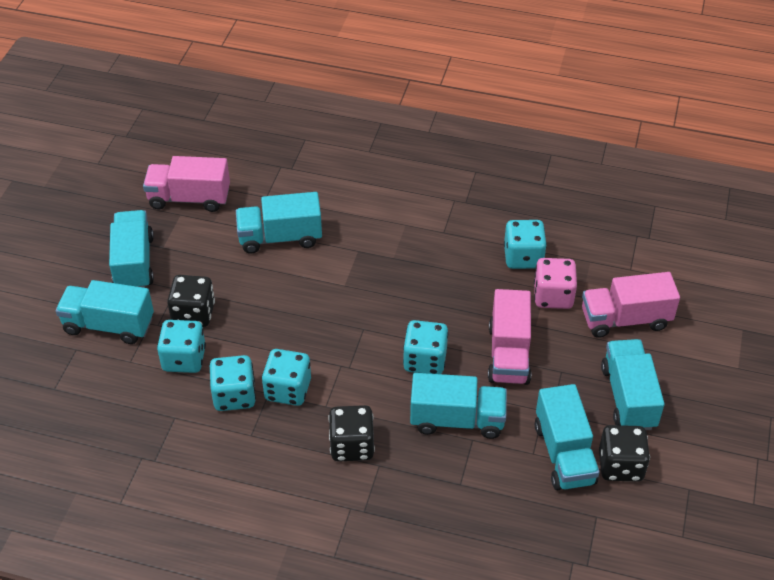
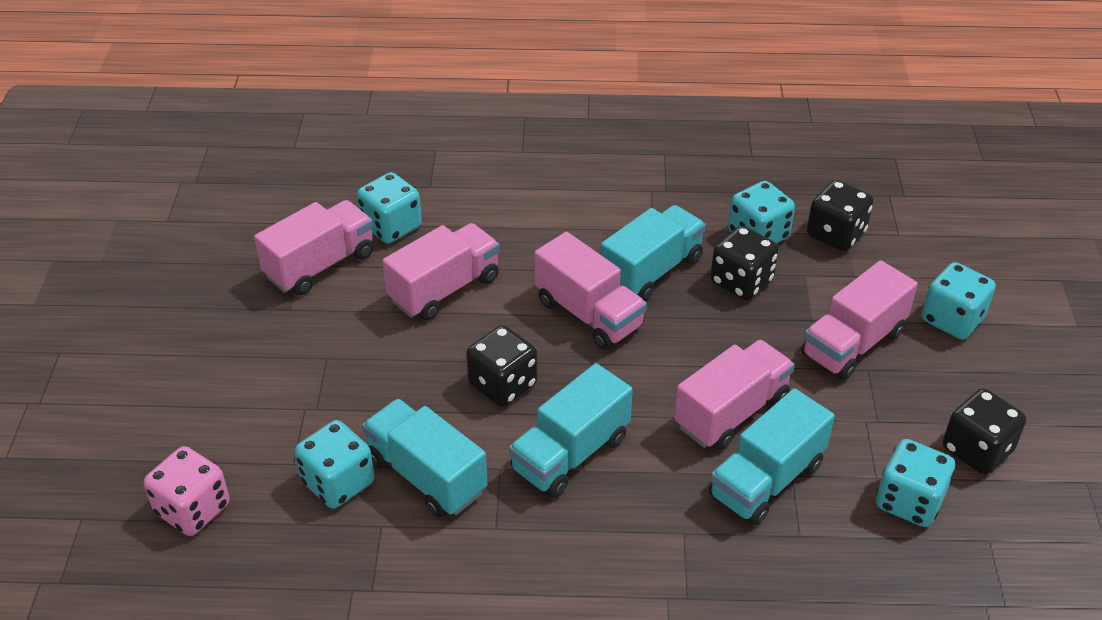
black dice: [167,275,215,327] [328,405,375,462] [599,425,650,482] = 3 -> [466,325,538,407] [710,226,779,300] [807,180,874,251] [943,388,1026,474] = 4
pink truck: [143,156,230,212] [488,289,531,385] [582,272,680,338] = 3 -> [254,200,374,295] [382,223,500,320] [534,232,647,350] [674,340,795,450] [801,260,918,380] = 5
turquoise truck: [56,280,154,344] [109,210,154,288] [236,192,322,254] [410,373,507,439] [535,384,600,490] [601,339,664,430] = 6 -> [362,399,487,518] [509,363,633,498] [600,205,706,301] [709,388,835,526] = 4

